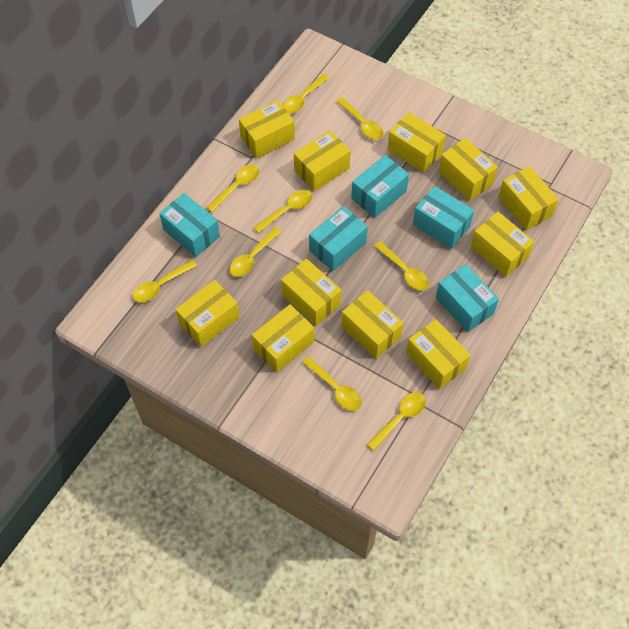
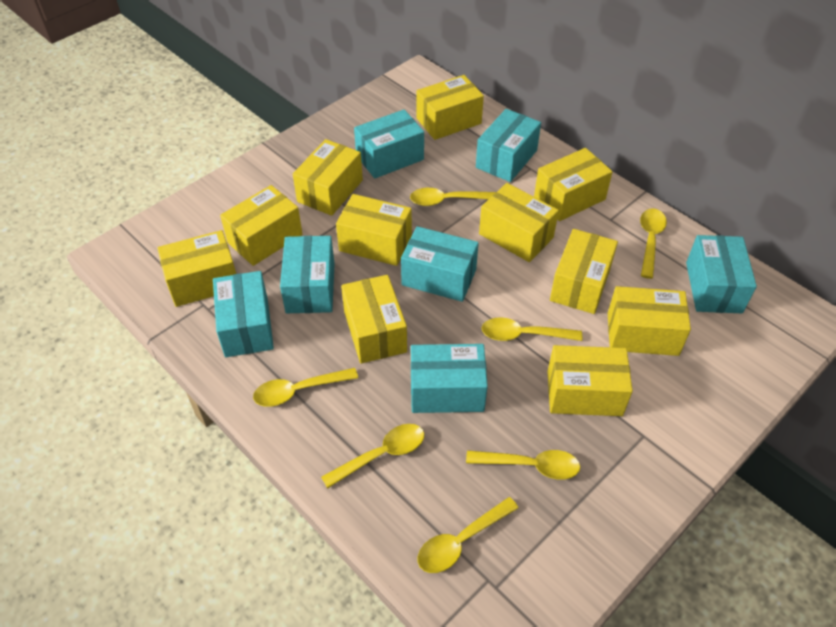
turquoise box: [159,193,220,257] [309,206,368,271] [351,155,409,218] [413,186,474,249] [436,264,499,332] = 5 -> [213,271,274,357] [280,236,335,313] [354,110,424,178] [401,226,479,302] [411,344,488,413] [476,109,541,182] [686,235,757,313] = 7
yellow spoon: [133,260,197,302] [206,164,259,212] [230,227,281,277] [253,190,312,233] [283,74,330,114] [302,357,362,411] [336,97,383,140] [367,392,426,451] [374,241,429,291] = 9 -> [253,368,358,407] [321,424,424,489] [410,188,496,206] [418,497,518,573] [466,450,580,480] [482,317,582,341] [640,209,667,279] = 7

